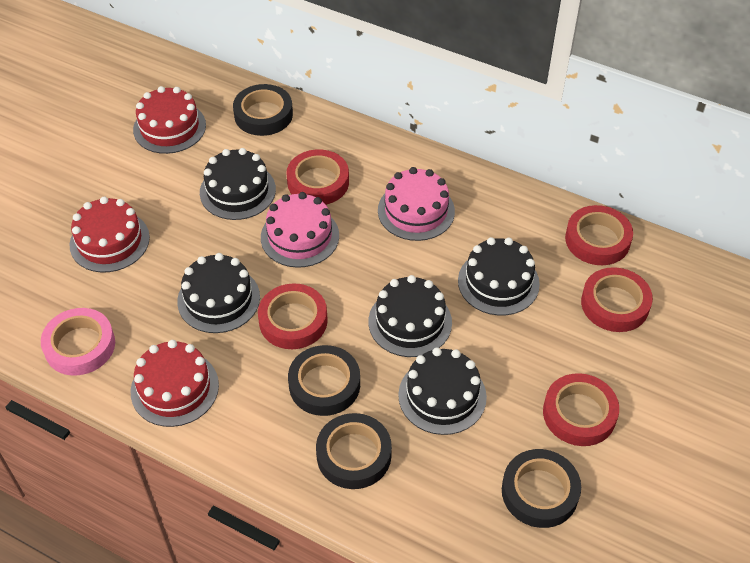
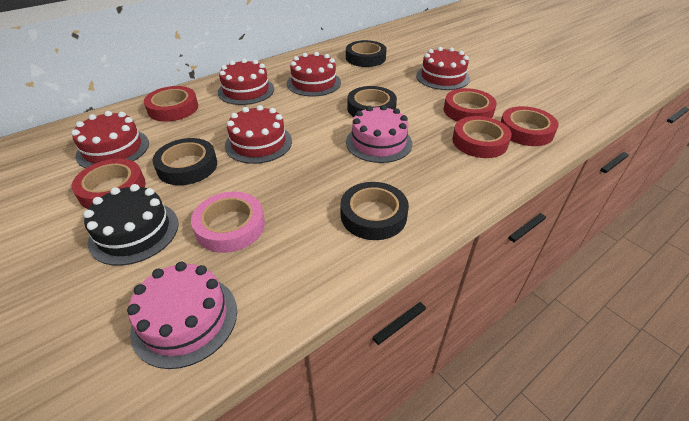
black cake: [177,253,260,333] [200,148,276,220] [368,275,452,357] [398,348,487,435] [458,237,540,315] = 5 -> [83,184,179,266] = 1
red cake: [69,197,150,273] [131,340,219,427] [133,86,206,154] = 3 -> [71,111,149,168] [218,59,274,105] [225,105,292,164] [287,52,341,97] [416,47,470,90] = 5

